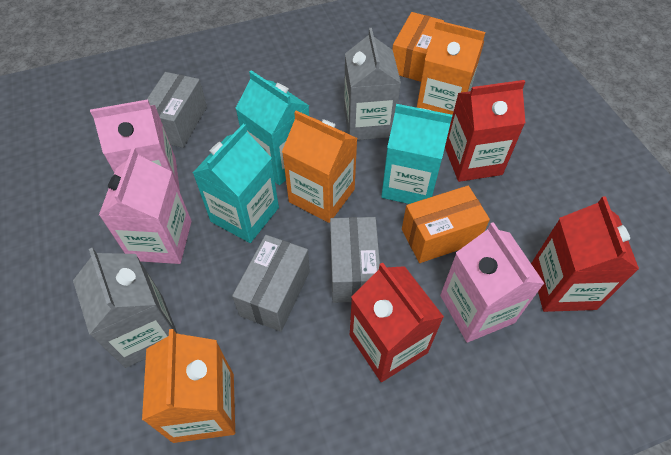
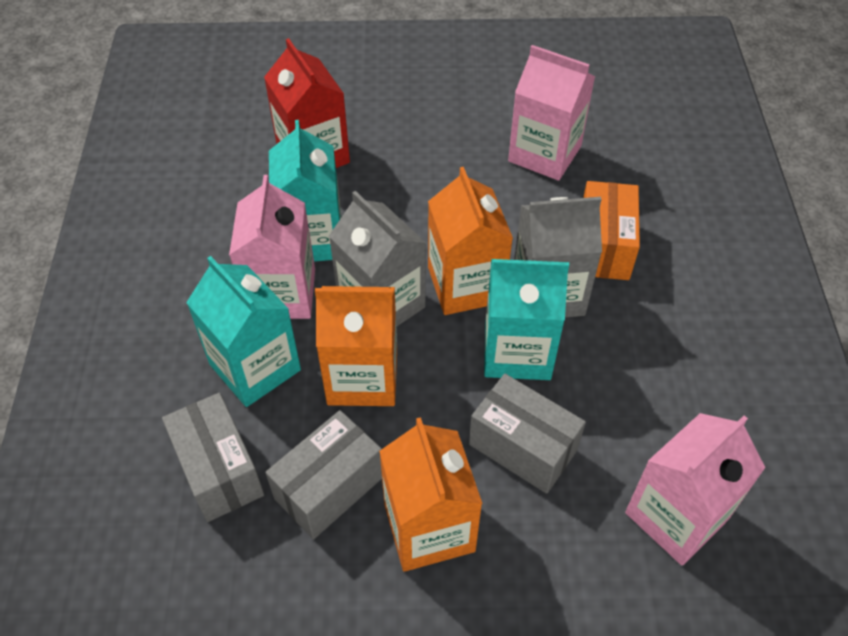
orange box: [392,12,444,82] [402,186,490,263] = 2 -> [583,181,640,280] = 1
red carton: [350,262,444,382] [445,80,525,182] [531,196,639,312] = 3 -> [264,38,350,168] = 1

